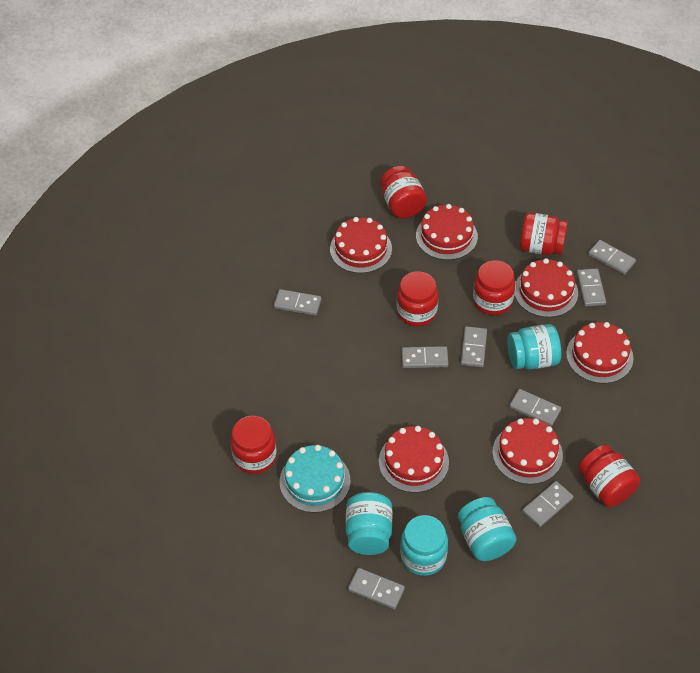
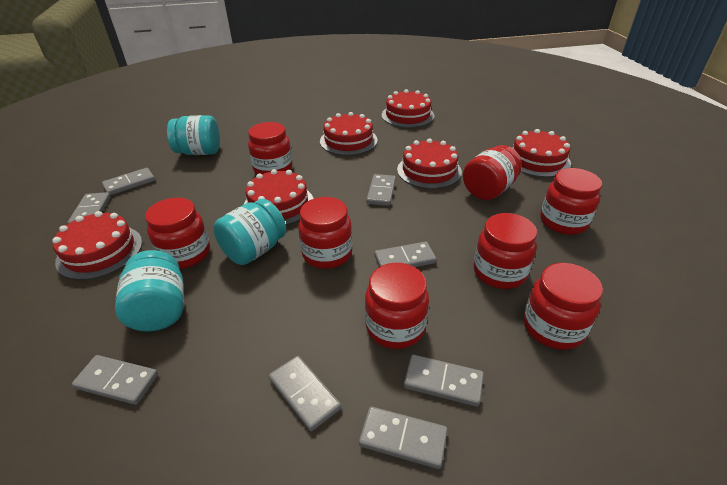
red jar: [231,416,277,474] [380,166,427,218] [397,271,438,327] [473,260,515,315] [520,212,568,255] [578,445,640,507] = 6 -> [145,198,210,269] [248,122,292,174] [298,197,352,269] [365,263,429,349] [463,145,522,200] [474,213,537,289] [524,263,603,350] [540,168,602,235] = 8
turquoise cake: [280,445,351,513] = 1 -> none = 0
turquoise jar: [346,492,392,555] [400,515,448,576] [458,497,516,561] [507,324,561,370] = 4 -> [115,250,184,332] [167,115,220,155] [213,199,286,265] = 3

